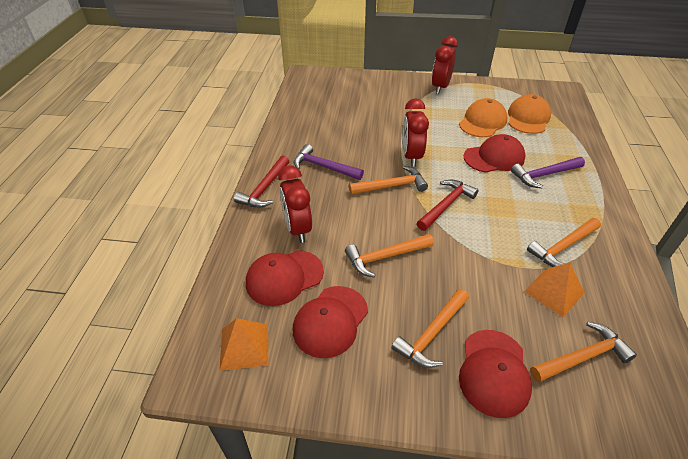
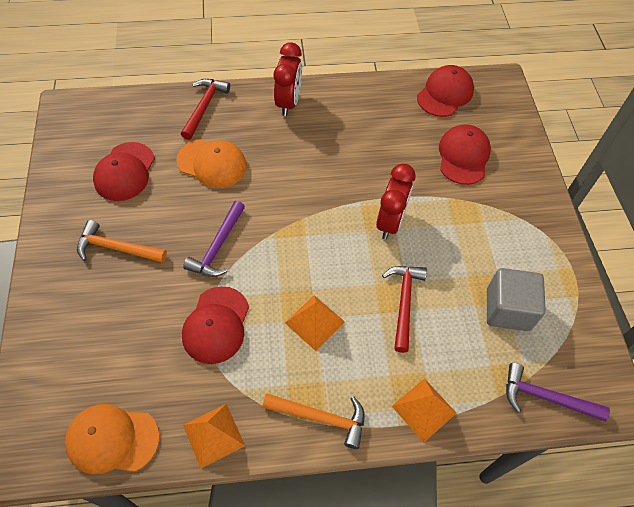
grey cube: none = 0 -> [487,268,546,331] = 1
orange hammer: [345,234,434,277] [349,166,428,195] [391,289,469,368] [527,218,601,267] [530,322,637,382] = 5 -> [77,220,167,263] [262,393,364,449] = 2
orange pyramid: [219,318,268,371] [524,263,585,318] = 2 -> [183,404,245,468] [285,295,345,351] [392,378,456,443] = 3
red clock: [278,165,312,243] [402,98,429,167] [432,36,458,94] = 3 -> [274,42,302,116] [376,163,416,239] = 2

